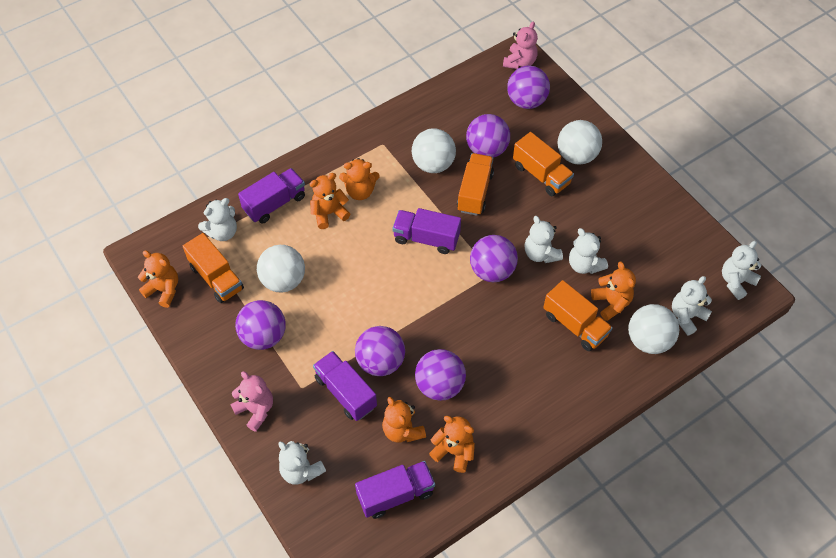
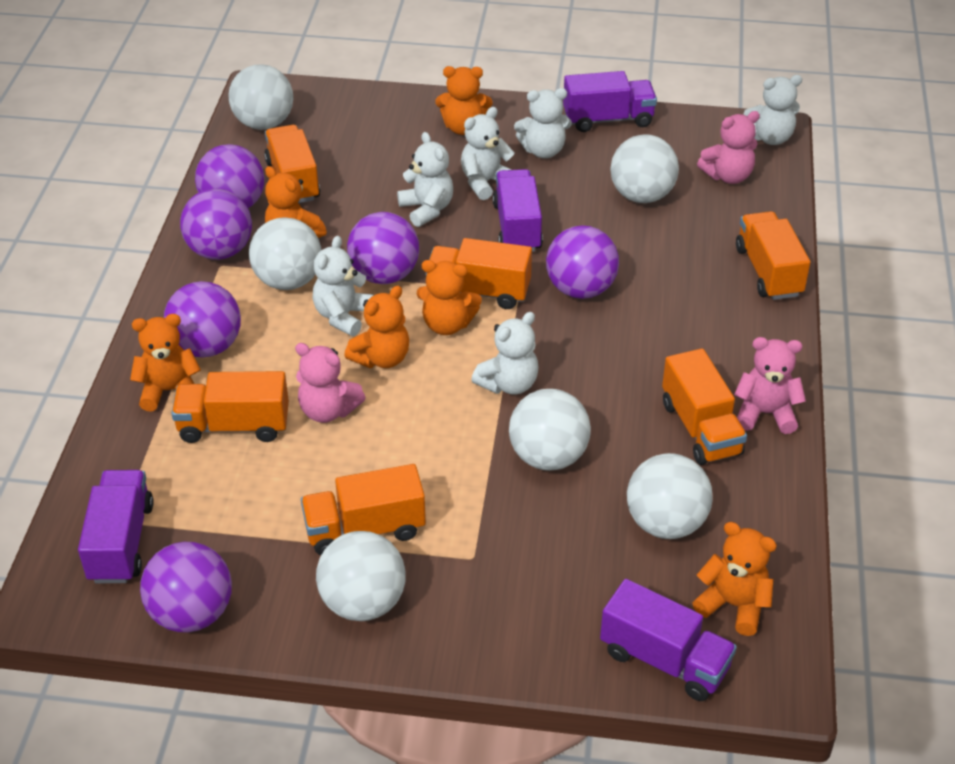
orange truck: [183,233,244,303] [457,153,494,216] [513,132,574,196] [543,280,613,351] = 4 -> [171,371,289,443] [264,125,320,203] [301,464,426,555] [425,238,532,309] [662,348,747,465] [736,211,811,300] = 6
pink teddy bear: [230,371,273,432] [503,22,538,69] = 2 -> [295,343,366,423] [697,111,760,184] [734,337,806,434] = 3
white ball: [257,245,305,293] [412,128,456,173] [558,120,602,165] [628,304,679,354] = 4 -> [228,64,293,130] [249,217,322,290] [316,531,406,621] [509,389,591,471] [610,134,679,203] [627,453,713,539] = 6

